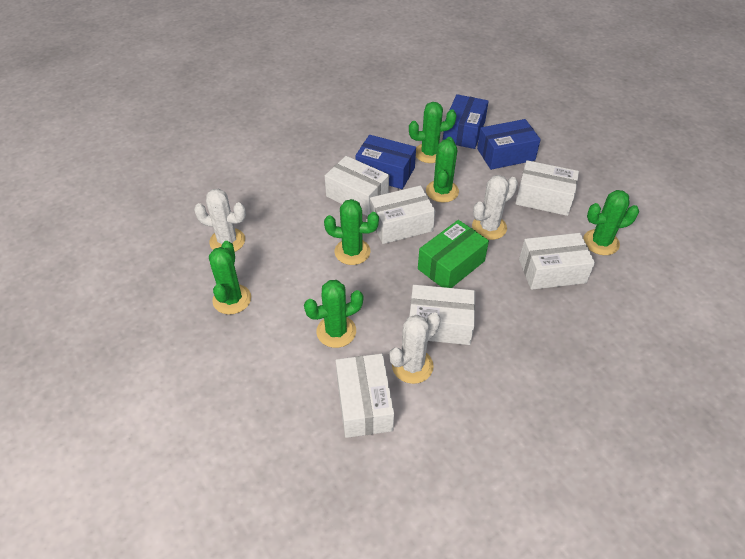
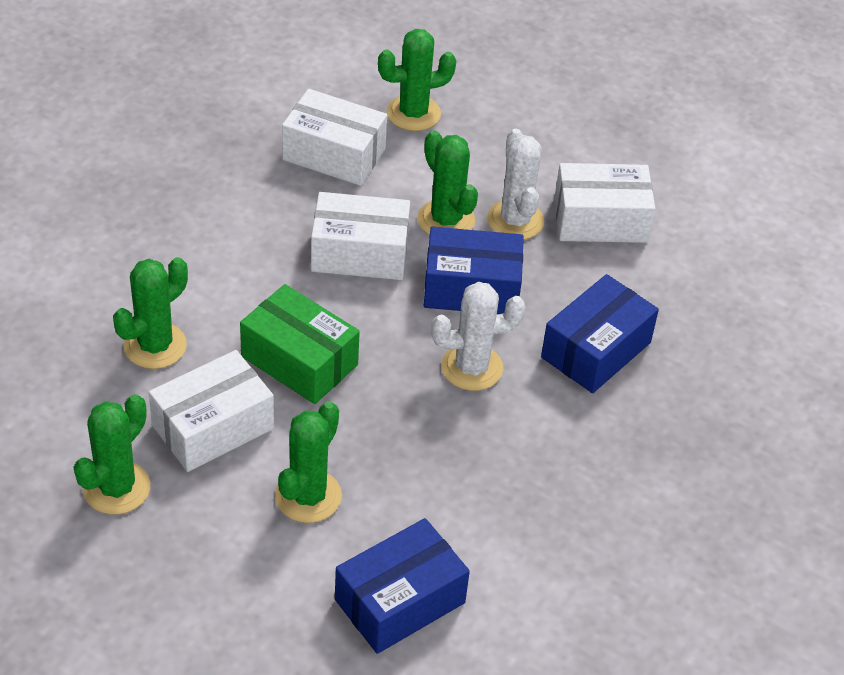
green cactus: [209,241,251,315] [304,280,363,348] [324,199,379,265] [409,102,457,163] [426,137,459,203] [583,190,639,255] = 6 -> [74,394,150,515] [113,257,188,369] [275,401,342,523] [378,29,456,131] [418,130,478,235] = 5
white box: [325,156,389,216] [336,354,394,438] [370,185,435,244] [409,285,475,345] [515,160,579,216] [519,233,595,290] = 6 -> [149,350,274,472] [282,89,387,186] [311,192,410,280] [554,163,655,243] = 4
white cactus: [194,189,246,252] [389,312,441,384] [472,175,518,240] = 3 -> [431,282,526,391] [487,129,544,240] = 2

